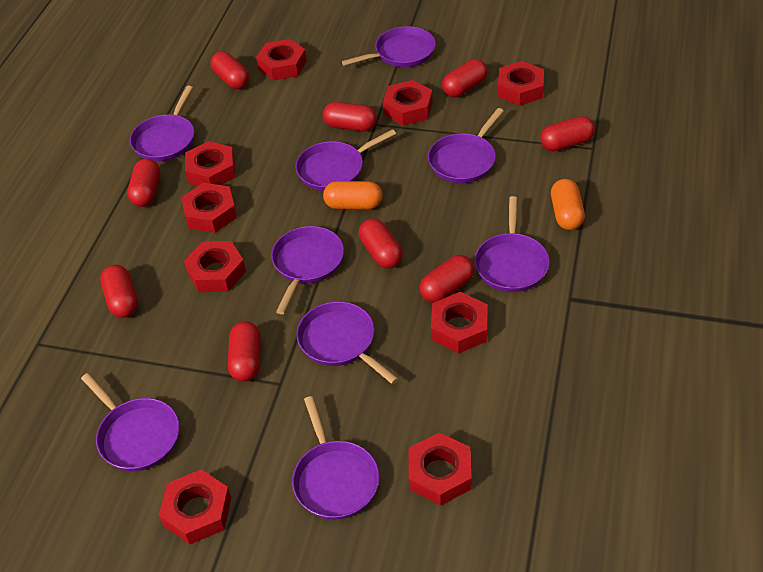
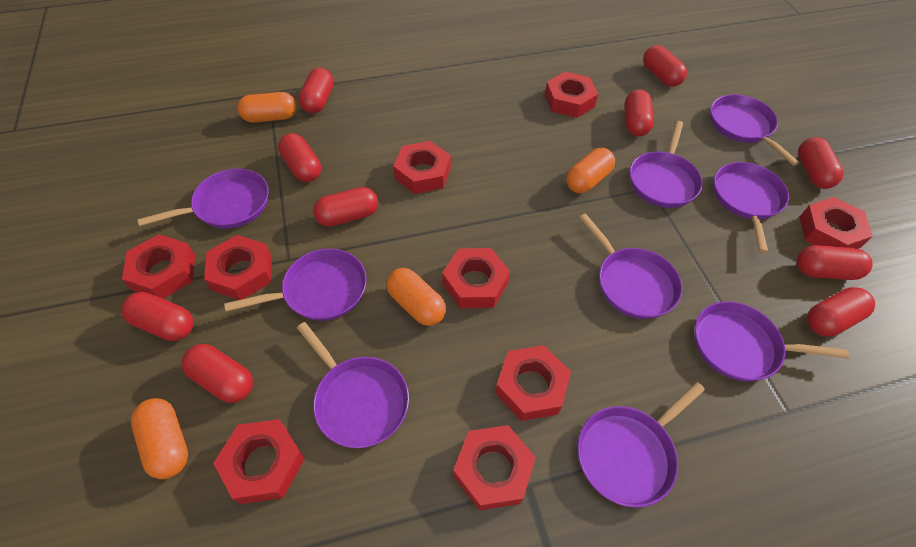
orange capsule: [323,181,383,209] [551,179,585,230] = 2 -> [131,398,188,479] [237,92,297,123] [386,268,446,326] [566,148,615,193] = 4
red capsule: [100,265,138,318] [127,158,160,207] [211,52,249,89] [228,321,261,382] [323,102,377,131] [359,219,403,269] [419,255,474,303] [442,59,487,97] [540,116,595,152] = 9 -> [121,292,194,341] [181,344,253,403] [278,133,321,182] [298,68,334,113] [313,187,378,227] [625,89,654,137] [643,45,687,87] [797,245,873,280] [798,137,844,189] [807,287,875,337] = 10

